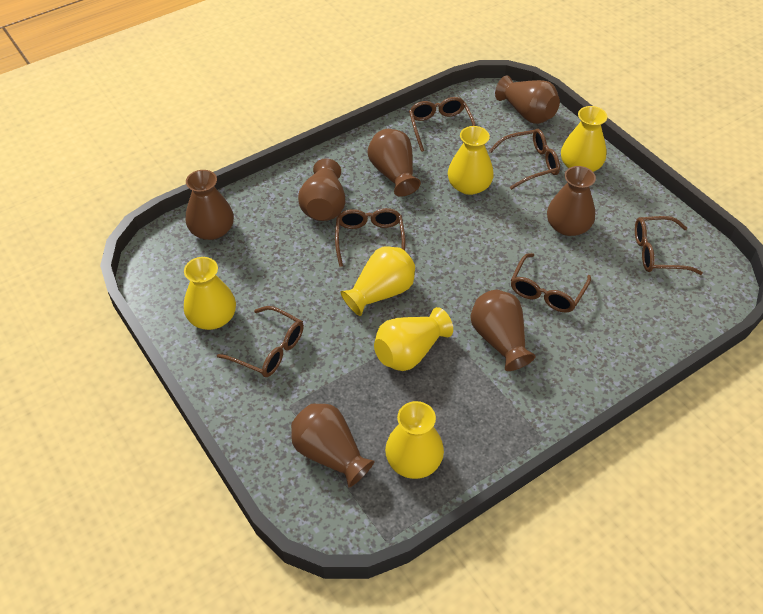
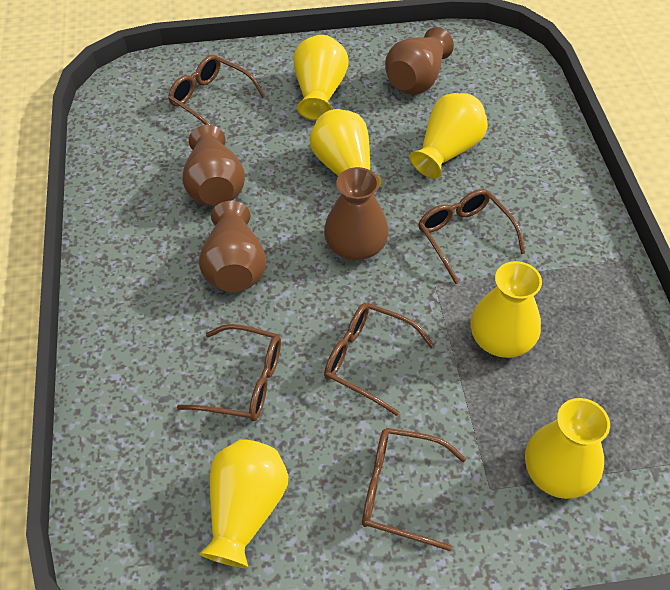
brown glasses: [217,306,304,377] [335,208,405,267] [409,97,476,152] [489,129,560,190] [511,253,591,313] [635,216,703,275] = 6 -> [168,55,265,125] [177,324,281,421] [324,303,435,416] [362,428,466,551] [418,189,525,284] = 5
brown vase: [186,170,234,240] [291,404,375,488] [298,158,345,221] [367,129,421,197] [470,290,536,371] [495,75,560,124] [547,166,596,236] = 7 -> [182,125,245,206] [199,201,267,292] [324,167,389,260] [385,27,454,95] = 4

